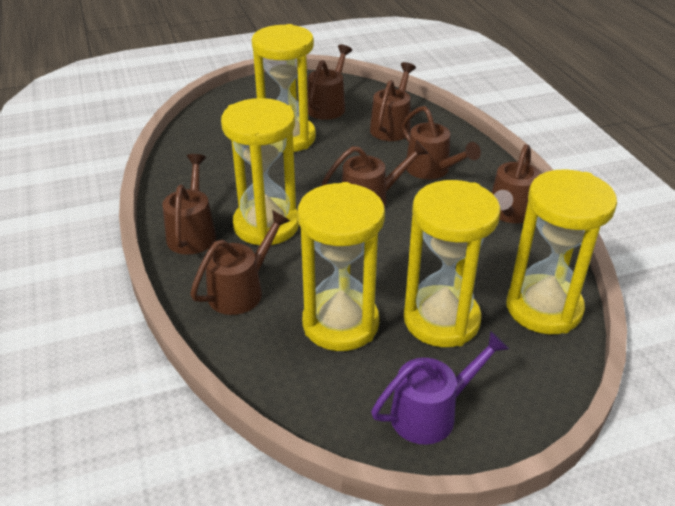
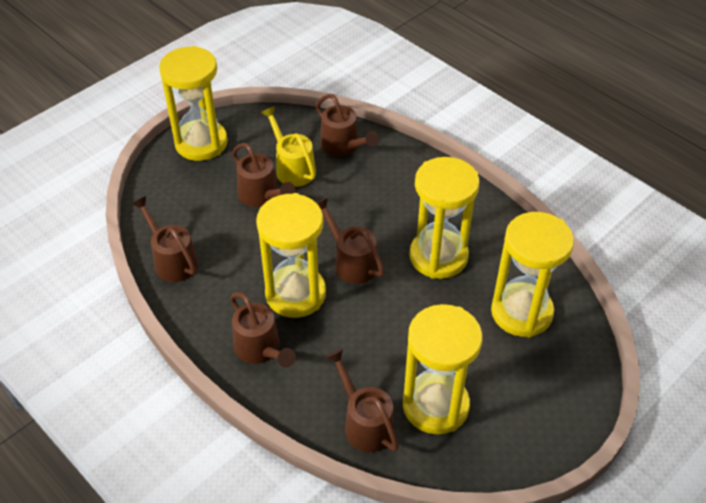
brown watering can: [162,154,216,255] [190,210,290,315] [307,45,352,120] [322,140,429,207] [370,62,416,141] [402,106,481,179] [492,144,540,223] = 7 -> [132,196,198,282] [230,292,296,368] [232,143,296,207] [316,94,379,156] [317,197,385,284] [325,348,399,452] = 6
purple watering can: [371,331,509,445] = 1 -> none = 0
yellow watering can: none = 0 -> [261,106,316,187] = 1

